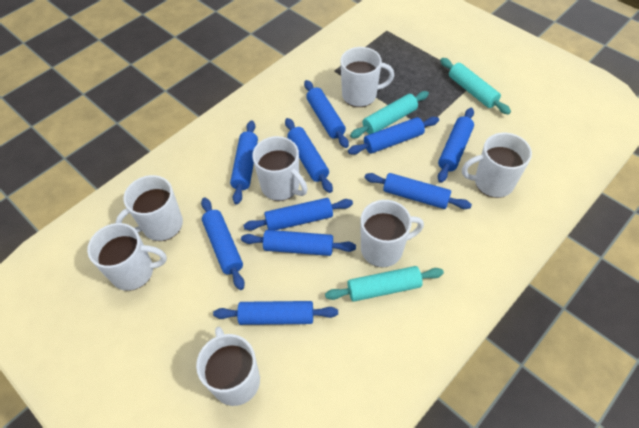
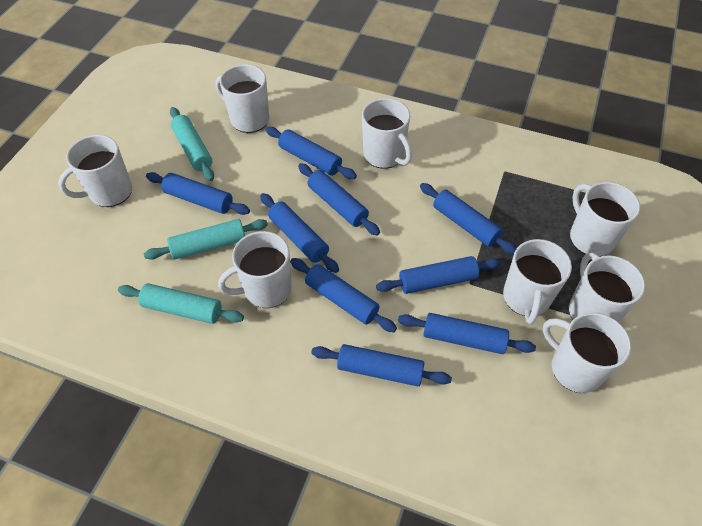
blue rolling pin: [201,197,245,290] [213,301,338,325] [230,120,258,205] [241,230,356,256] [244,198,353,231] [285,118,333,193] [304,80,349,148] [348,117,439,155] [364,173,472,209] [438,108,474,183] = 10 -> [146,172,250,215] [260,193,339,273] [265,127,357,179] [290,258,397,332] [298,163,380,236] [311,344,452,386] [376,256,501,294] [398,313,536,354] [420,183,517,255] = 9
white mug: [87,223,167,291] [115,175,183,241] [196,327,260,406] [252,136,308,201] [341,47,394,107] [361,200,424,268] [462,133,532,198] = 7 -> [58,135,132,207] [215,64,269,133] [218,231,292,308] [362,98,412,169] [503,239,572,324] [543,313,631,393] [569,253,645,322] [570,182,640,257] = 8

